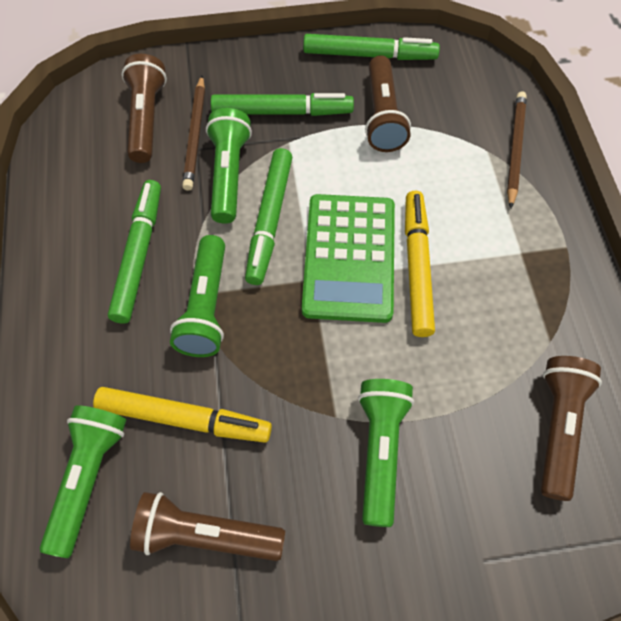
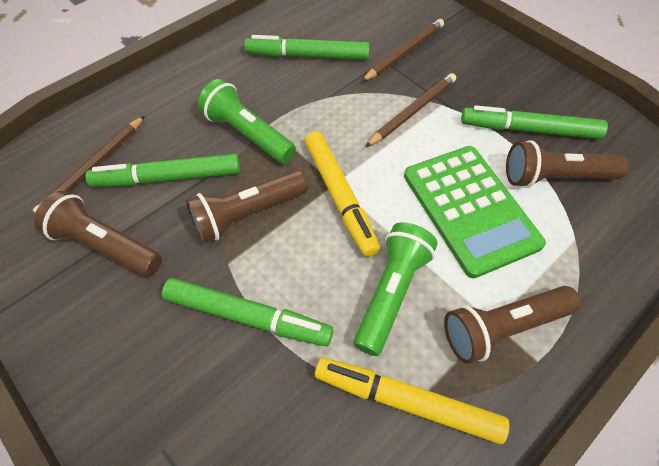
brown pencil: [182,76,205,191] [507,92,527,208] = 2 -> [33,116,145,213] [361,19,444,82] [365,73,456,147] = 3
green flashlight: [40,405,126,558] [170,235,225,357] [206,108,252,223] [358,379,414,527] = 4 -> [198,79,296,163] [354,222,438,356] = 2

